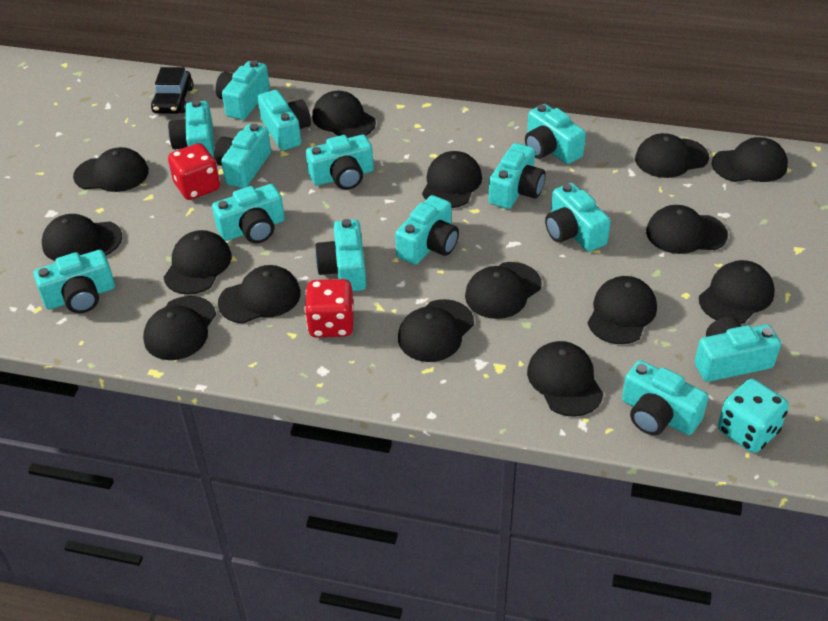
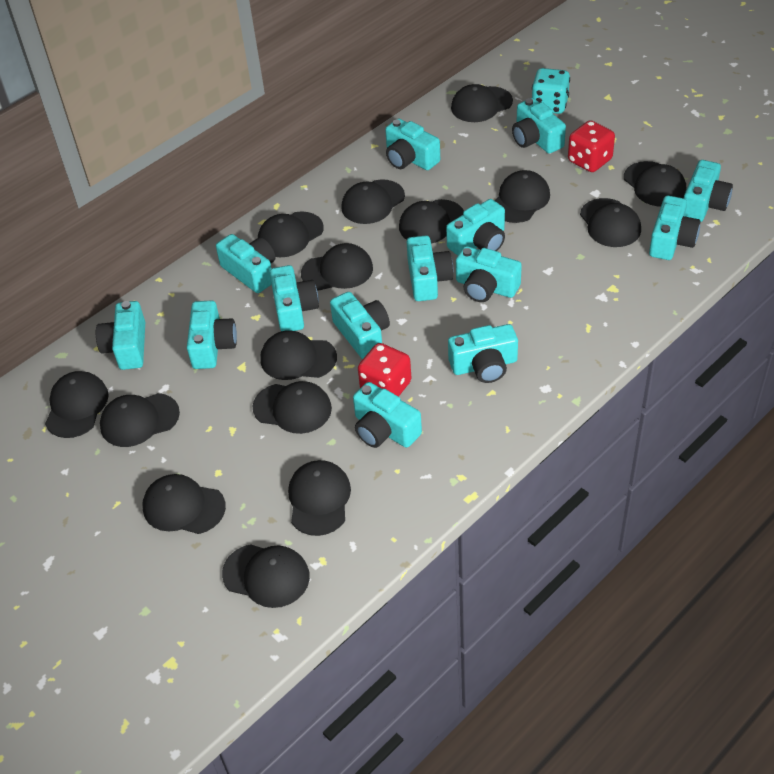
black car: [151,67,193,114] = 1 -> none = 0

